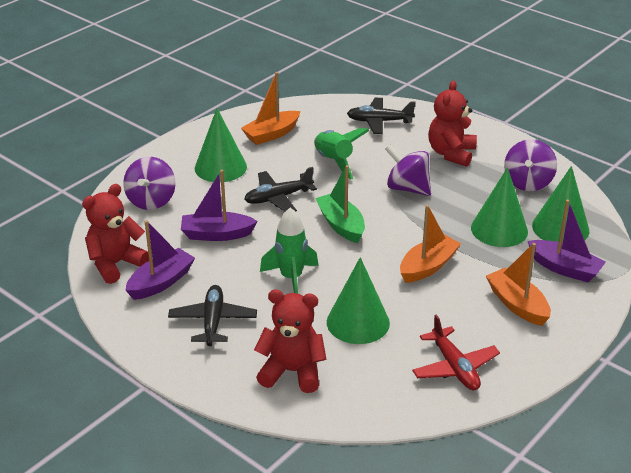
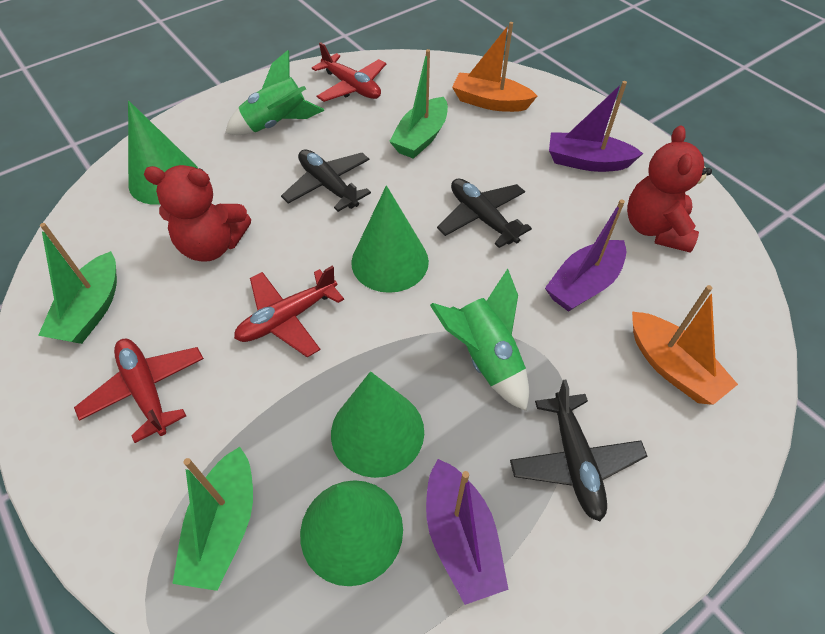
green boat: [315,165,365,243] = 1 -> [38,223,117,344] [172,447,253,591] [389,49,448,159] = 3
orange boat: [241,72,300,145] [400,205,461,283] [486,243,551,326] = 3 -> [452,22,537,112] [632,285,738,405] = 2
purple spinning top: [123,157,175,210] [385,145,431,196] [504,139,557,191] = 3 -> none = 0
red plane: [412,314,500,390] = 1 -> [74,339,204,443] [234,266,344,357] [312,42,386,102] = 3
red teddy bear: [82,184,149,284] [254,290,326,393] [428,81,477,167] = 3 -> [144,165,251,262] [627,125,712,253] = 2

